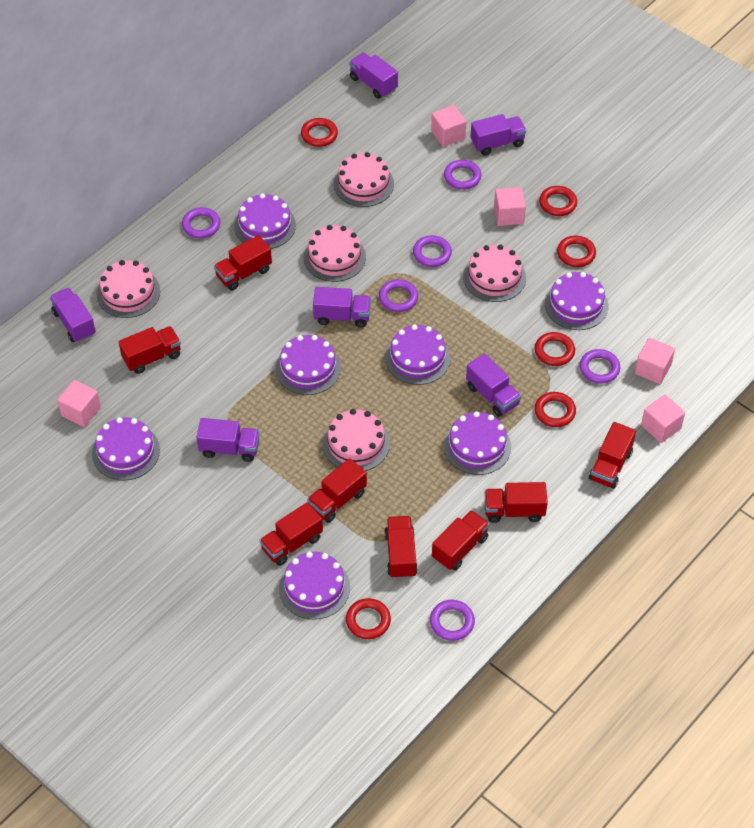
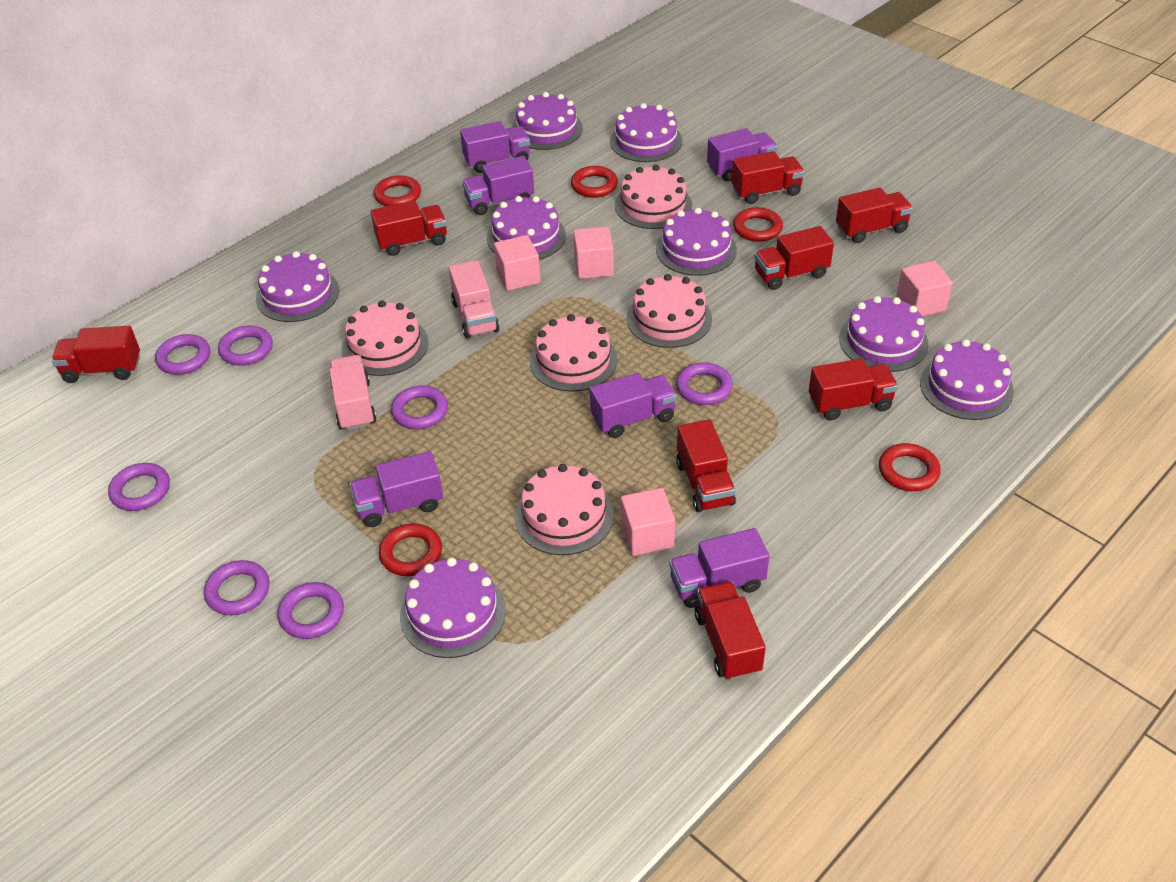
pink cube: [57,380,101,427] [431,105,466,147] [494,187,526,226] [635,338,675,384] [641,395,685,443] = 5 -> [494,235,540,291] [573,227,614,279] [621,488,675,556] [896,261,953,316] = 4
pink truck: none = 0 -> [330,355,377,430] [449,260,500,339] = 2
purple cake: [92,417,160,480] [234,193,296,249] [275,335,341,395] [279,551,350,620] [385,324,450,385] [444,411,511,475] [545,272,608,330] = 7 -> [256,251,339,322] [400,557,506,658] [487,196,566,260] [512,92,583,150] [610,103,683,162] [656,208,737,276] [839,296,929,372] [920,339,1014,420] = 8
purple ring: [182,207,220,238] [379,279,418,312] [413,235,452,267] [430,600,475,641] [444,160,481,190] [579,349,620,384] = 6 -> [108,463,170,511] [155,334,210,375] [204,560,269,615] [218,326,273,366] [277,582,344,639] [391,386,448,429] [676,362,733,405] = 7
red ring: [301,118,338,147] [346,598,391,639] [534,392,576,427] [535,332,575,366] [539,186,577,216] [557,236,596,267] = 6 -> [374,175,421,206] [379,523,442,576] [571,166,618,198] [733,207,783,242] [879,443,941,491] = 5

